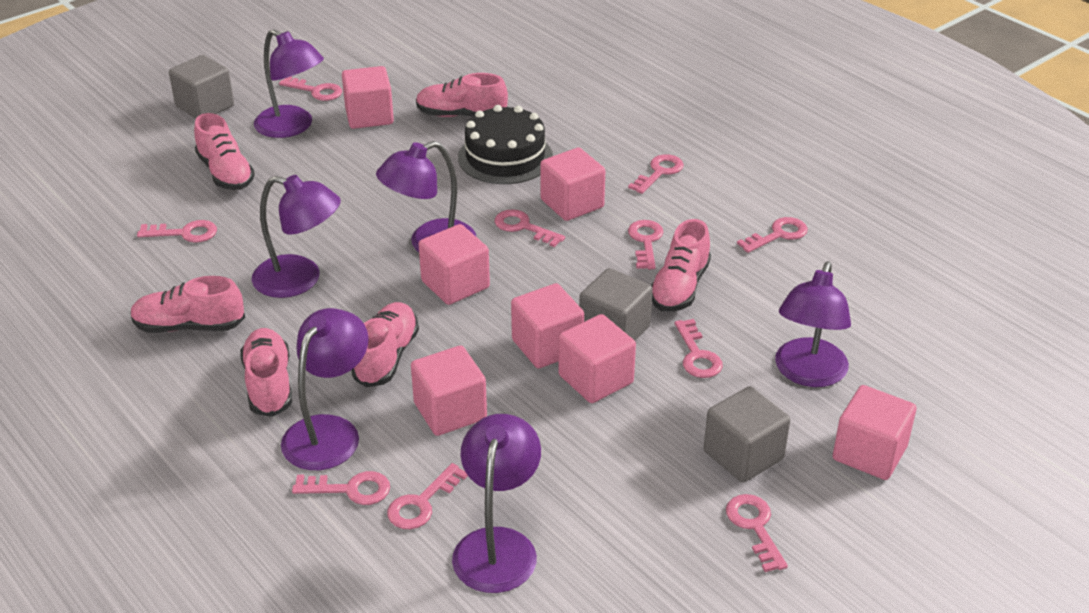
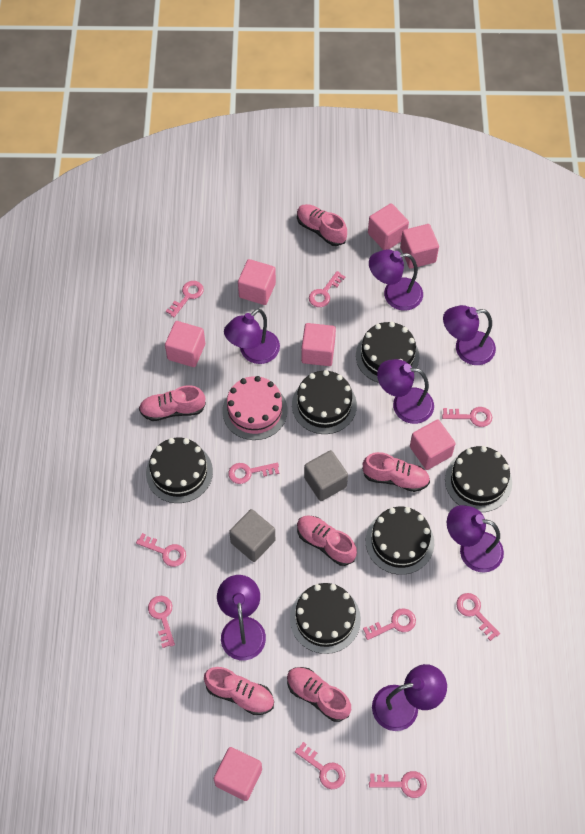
black cake: [458,105,553,184] = 1 -> [146,438,213,503] [290,583,361,654] [292,370,357,434] [356,322,419,383] [366,507,434,575] [445,446,512,512] = 6
grey cube: [169,55,234,119] [579,268,653,341] [704,386,790,483] = 3 -> [229,509,275,562] [304,450,348,501] = 2
pink cake: none = 0 -> [222,376,287,440] = 1
purple lamp: [252,175,341,298] [254,29,324,138] [281,308,369,470] [376,141,476,252] [452,414,541,593] [775,261,851,387] = 6 -> [217,575,266,660] [224,309,280,364] [369,249,423,311] [372,664,447,731] [377,359,434,424] [443,305,496,365] [447,505,504,573] = 7

